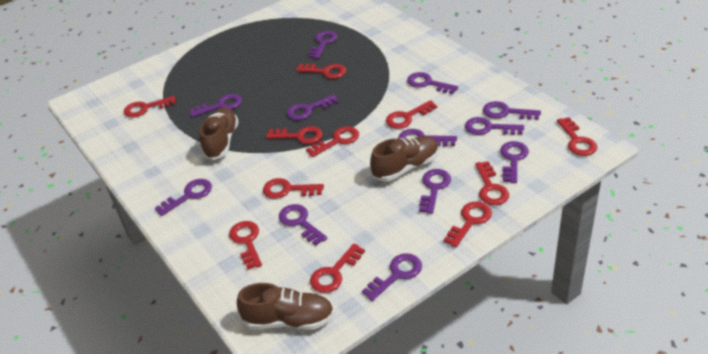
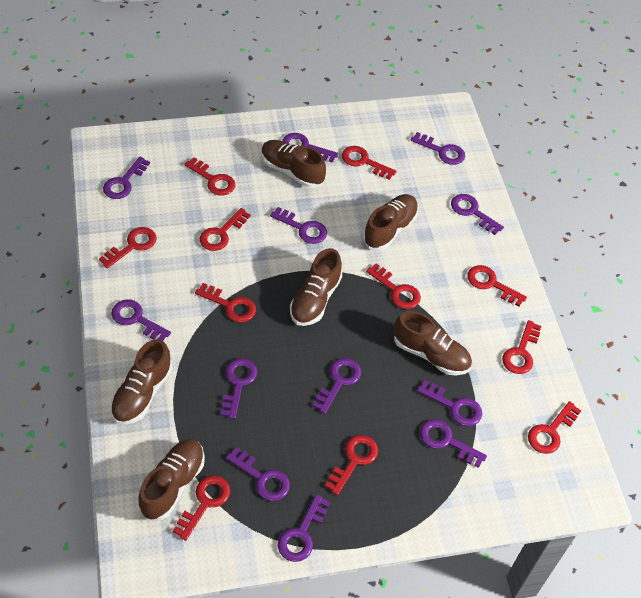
brown shoe: [199,107,239,160] [237,283,334,330] [370,136,439,181] = 3 -> [110,339,173,425] [138,439,205,520] [261,140,326,188] [290,248,342,326] [363,194,419,250] [394,311,472,375] = 6

